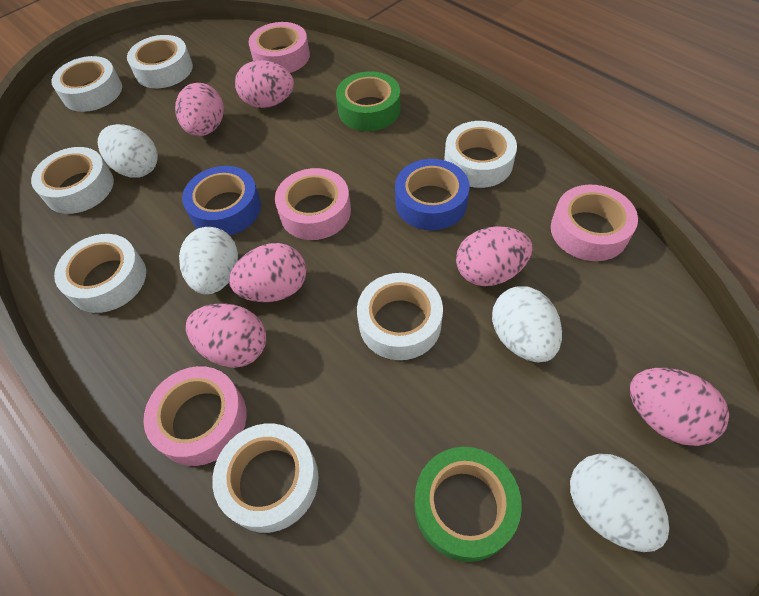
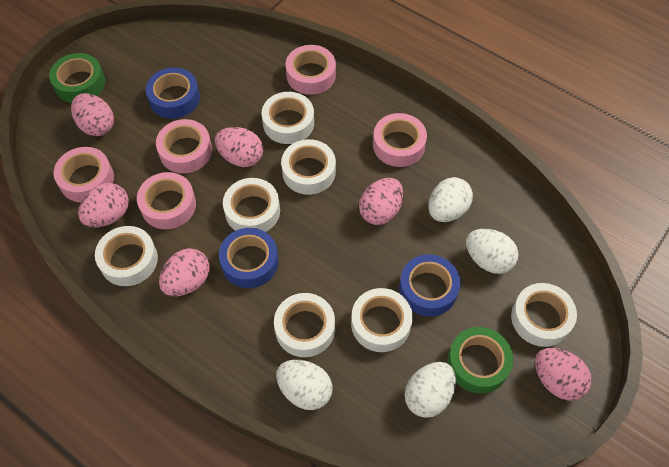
blue tape: [182,166,261,235] [395,159,469,230] = 2 -> [146,67,200,119] [219,228,279,288] [399,254,460,317] = 3
pink tape: [143,366,247,466] [248,22,310,73] [275,168,351,240] [551,185,638,261] = 4 -> [54,147,114,202] [137,172,196,229] [156,119,212,173] [286,45,336,95] [373,113,427,167] = 5

